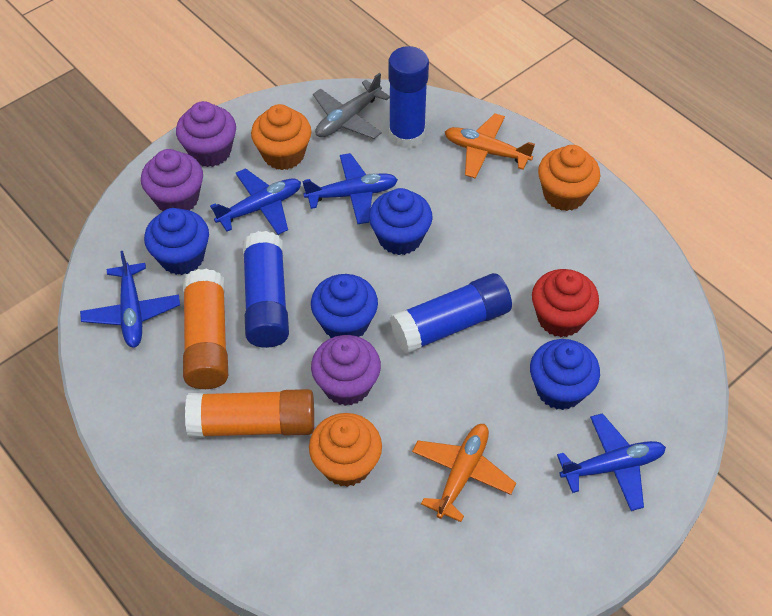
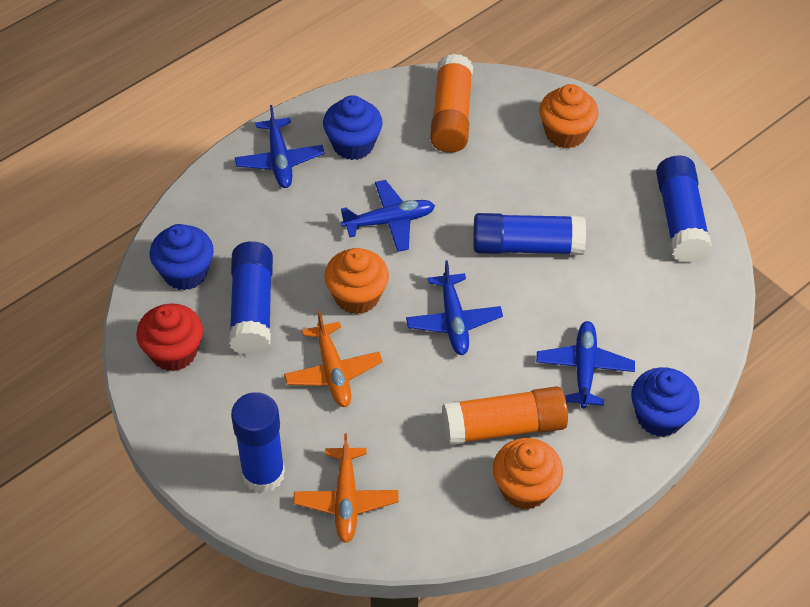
blue cupcake: [144,208,209,275] [311,274,378,338] [369,188,432,255] [530,339,600,410] = 4 -> [150,224,214,290] [323,95,383,160] [631,367,700,437] = 3
blue glue stick: [243,231,289,348] [388,46,429,148] [390,273,512,354] = 3 -> [229,241,273,356] [231,392,285,493] [473,213,586,255] [656,155,712,262] = 4
grey plane: [313,73,390,139] = 1 -> none = 0
purple cupcake: [141,149,203,211] [176,101,236,167] [311,335,381,406] = 3 -> none = 0

